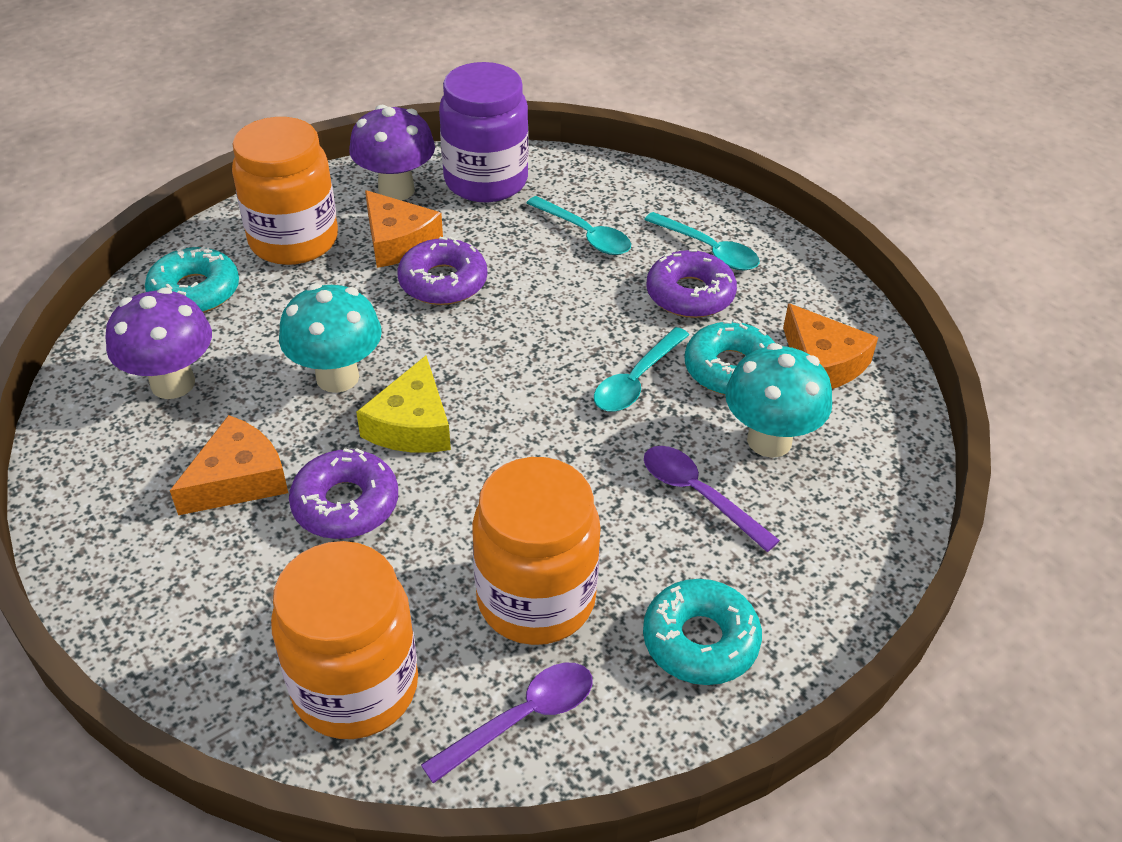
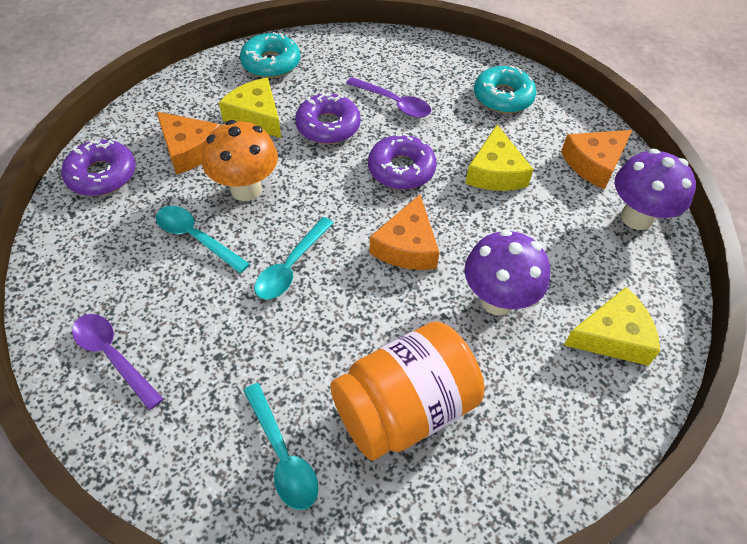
orange jar: [232,117,338,265] [271,541,418,739] [472,457,601,645] = 3 -> [330,321,484,461] = 1
orange mushroom: none = 0 -> [202,120,278,201] = 1
purple jar: [439,62,529,202] = 1 -> none = 0
turquoise donut: [145,246,239,313] [643,579,762,685] [685,320,775,395] = 3 -> [240,32,300,78] [474,65,537,113] = 2
turquoise mushroom: [279,283,382,393] [725,343,832,458] = 2 -> none = 0
yellow cheese: [356,356,451,453] = 1 -> [219,78,281,138] [465,125,534,191] [564,287,660,366] = 3

